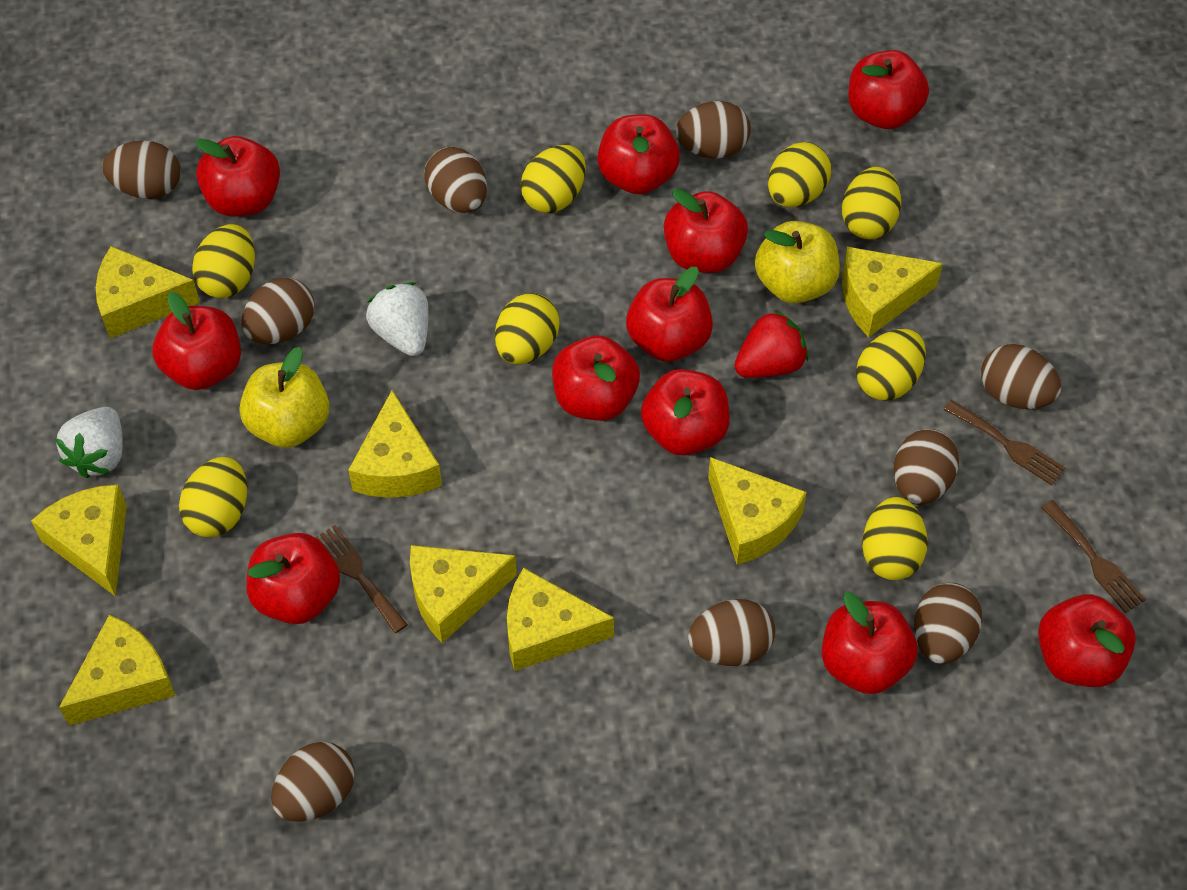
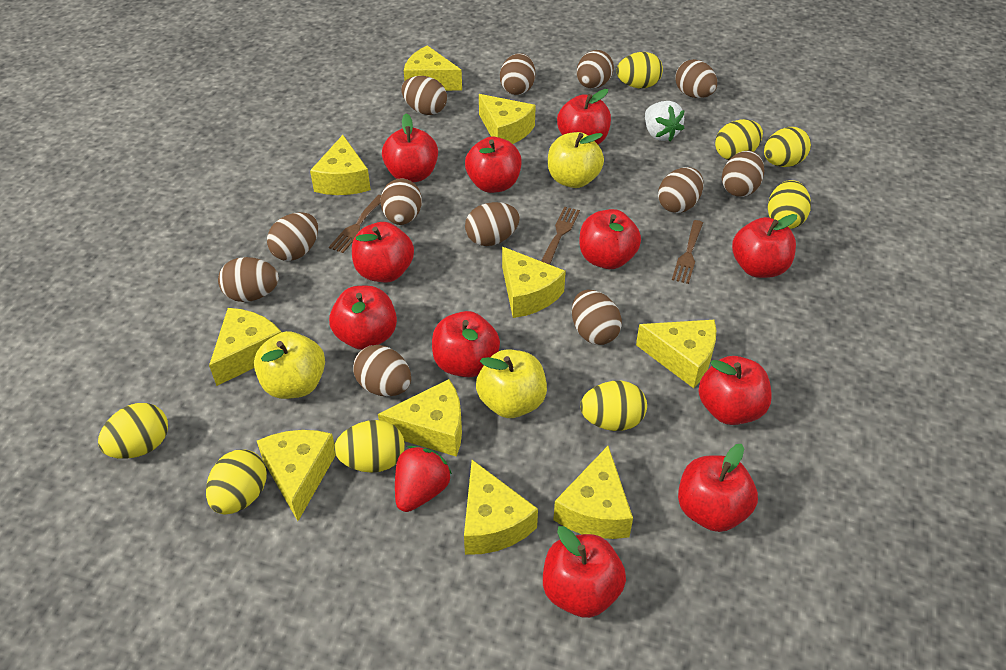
brown egg: [102,141,180,199] [241,278,315,344] [271,742,355,822] [424,147,487,213] [675,101,751,159] [688,599,775,666] [894,429,959,505] [914,583,982,664] [981,344,1061,409] = 9 -> [218,257,279,302] [267,212,318,261] [353,345,411,396] [380,178,422,225] [402,76,447,115] [465,202,520,246] [500,53,535,95] [572,290,622,345] [577,50,614,89] [658,167,703,213] [675,59,717,98] [722,151,764,197] = 12
white strawberry: [55,407,123,478] [366,282,429,356] = 2 -> [645,101,685,141] = 1
yellow apple: [240,347,330,448] [755,221,840,304] = 2 -> [254,331,325,399] [476,350,547,418] [548,132,604,188] = 3
yellow cheese: [31,485,127,597] [59,615,175,726] [96,246,200,339] [348,390,442,498] [410,545,517,643] [507,568,614,671] [708,457,807,565] [842,247,943,337] = 8 -> [209,308,281,386] [257,430,336,521] [310,135,371,195] [378,379,462,457] [404,45,462,91] [464,460,538,555] [479,94,536,144] [502,247,566,318] [553,446,633,539] [636,320,716,388] = 10

